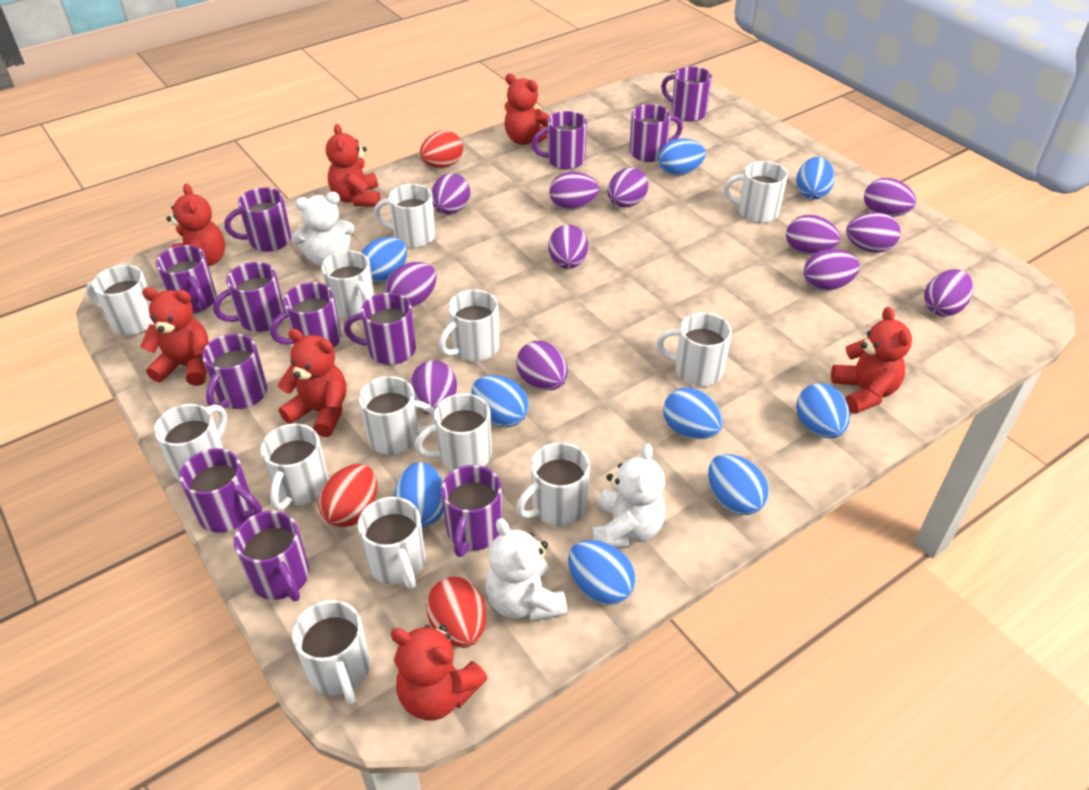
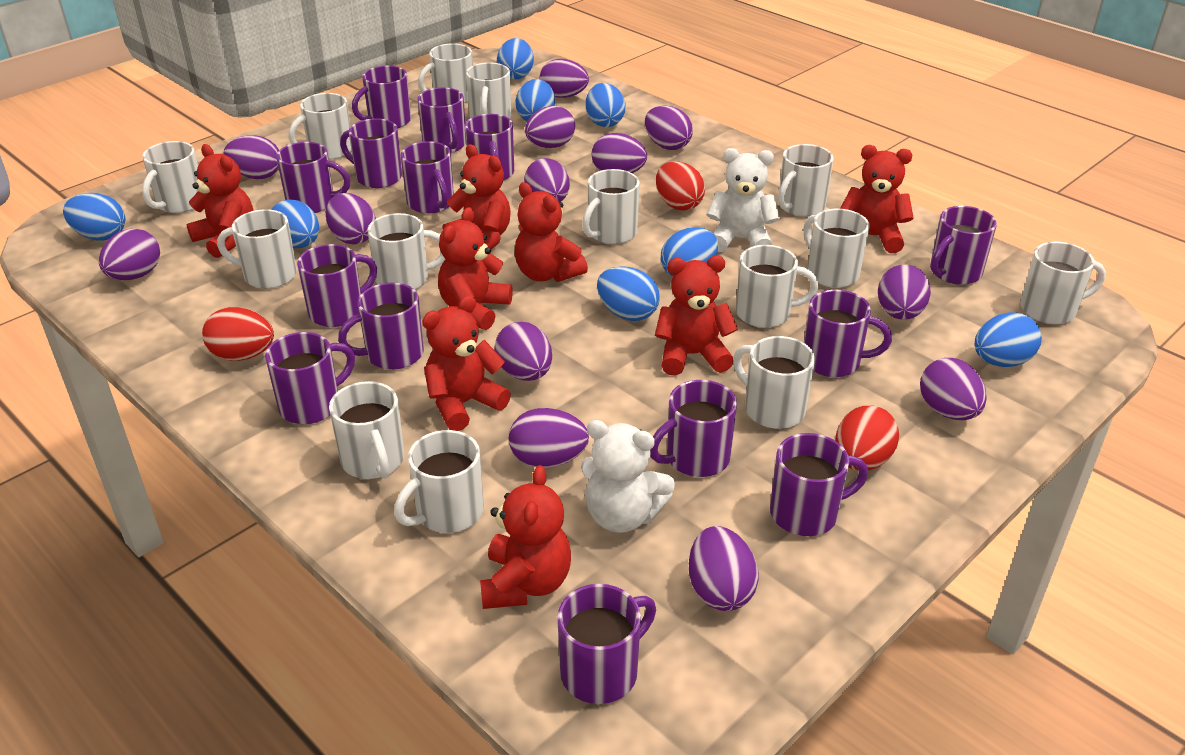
blue egg: [361,237,407,282] [394,462,444,528] [471,375,529,427] [568,540,636,605] [658,139,706,176] [663,387,723,439] [708,454,769,515] [796,157,835,199] [796,383,850,438] = 9 -> [63,193,125,240] [271,199,319,248] [497,38,534,79] [515,79,555,121] [586,83,625,127] [597,266,660,321] [661,227,718,277] [975,312,1042,367] = 8
purple egg: [386,262,437,307] [410,360,457,414] [431,173,470,214] [516,341,568,390] [548,224,588,269] [549,172,599,210] [608,167,648,207] [786,215,840,255] [804,249,860,291] [846,212,901,253] [864,178,916,217] [924,269,973,317] = 12 -> [99,228,160,280] [224,135,279,179] [326,193,376,244] [494,322,552,381] [509,408,589,468] [524,158,570,202] [525,106,575,148] [540,59,589,98] [592,133,647,173] [645,105,693,150] [689,526,759,611] [878,265,931,320] [920,358,987,420] = 13
purple mug: [156,245,217,313] [179,448,262,533] [202,334,267,409] [213,262,285,332] [225,187,291,252] [234,511,309,601] [270,282,341,348] [344,293,416,365] [441,465,503,557] [532,111,587,169] [630,104,683,162] [661,66,712,122] = 12 -> [265,332,355,424] [276,142,351,213] [297,244,377,327] [338,283,424,370] [340,118,402,188] [352,65,411,128] [400,141,454,214] [418,87,466,153] [465,114,514,181] [557,584,656,704] [650,380,737,477] [770,433,868,536] [804,289,892,377] [930,206,997,285] = 14
red teddy bear: [140,287,209,386] [166,183,225,266] [278,329,347,437] [326,124,380,206] [391,625,488,721] [504,73,550,145] [831,307,912,414] = 7 -> [186,144,254,258] [422,296,511,431] [438,207,513,330] [443,144,510,249] [480,465,571,609] [515,182,588,282] [655,256,738,376] [840,145,914,253] = 8
white mug: [86,265,154,335] [154,404,227,481] [261,423,329,511] [292,600,370,705] [321,250,375,319] [358,497,426,589] [359,376,435,455] [374,184,436,248] [415,393,492,471] [439,289,500,361] [516,442,590,526] [657,312,732,386] [724,161,788,223] = 13 -> [142,141,198,213] [217,209,297,289] [289,93,351,160] [329,381,404,479] [367,213,445,290] [394,430,484,533] [418,43,473,103] [466,62,511,119] [582,169,640,244] [733,336,815,429] [736,245,818,328] [778,144,834,216] [804,209,869,288] [1020,242,1106,324] = 14
white teddy bear: [292,192,354,267] [485,518,567,621] [592,443,665,548] = 3 -> [581,420,675,533] [707,148,780,252] = 2

